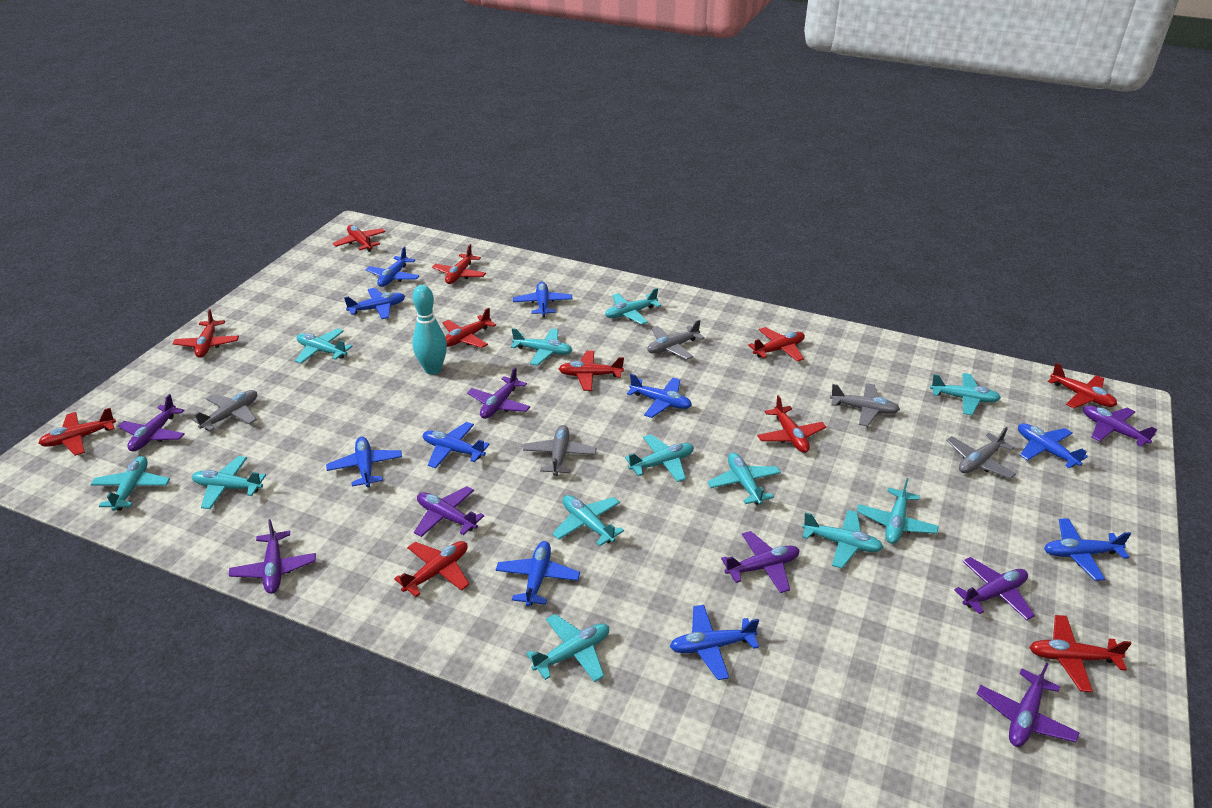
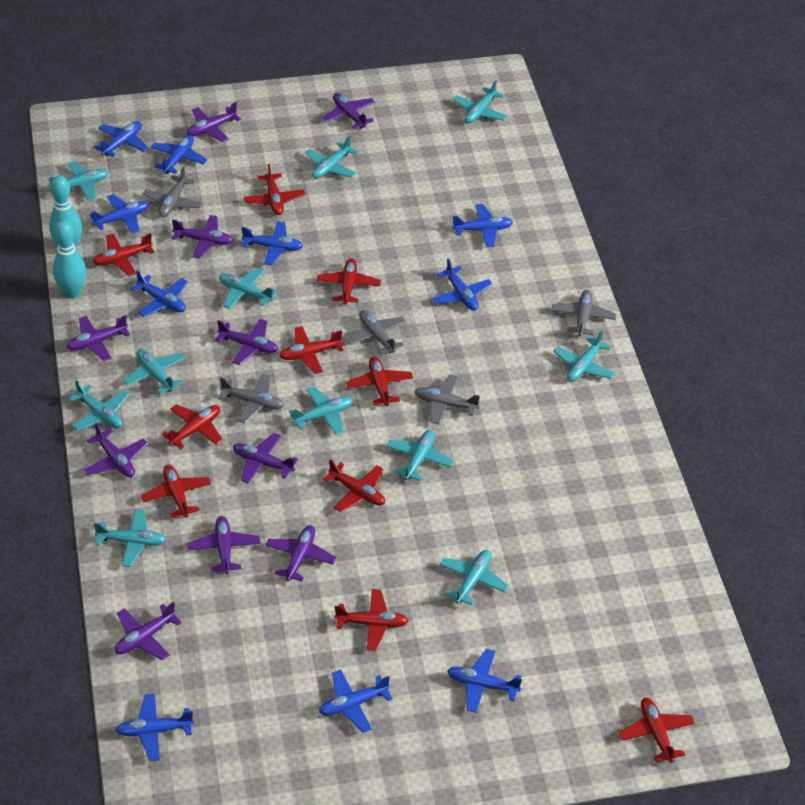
purple plane: [118,394,185,452] [229,519,316,594] [414,486,484,537] [467,367,531,419] [721,531,800,593] [954,557,1035,620] [977,662,1080,747] [1083,405,1158,447] = 8 -> [66,315,130,361] [84,423,148,477] [115,602,182,660] [172,215,233,259] [187,102,241,142] [188,516,260,574] [215,319,278,365] [233,433,298,484] [265,525,336,581] [322,93,375,129] = 10
red plane: [39,408,116,456] [172,309,239,358] [333,225,386,252] [394,541,470,597] [432,244,486,284] [443,308,496,348] [559,351,624,391] [748,327,805,362] [757,395,826,453] [1029,615,1132,692] [1048,363,1117,408] = 11 -> [93,233,154,276] [141,465,211,518] [162,404,223,449] [244,164,305,215] [279,326,344,374] [317,258,381,305] [323,459,385,512] [335,589,408,651] [346,356,413,406] [619,697,695,763] = 10
turquoise bowling pin: [412,285,447,375] = 1 -> [49,175,82,249] [53,220,86,299] = 2
turquoise plane: [90,456,170,511] [192,456,266,509] [295,328,353,363] [511,328,573,366] [526,614,609,682] [552,495,624,547] [605,288,661,325] [625,434,694,482] [707,453,781,505] [802,510,884,569] [857,478,939,544] [930,373,1001,415] = 12 -> [49,161,108,201] [68,380,129,431] [94,509,166,567] [123,349,185,394] [219,267,278,309] [289,387,353,435] [305,135,358,179] [386,430,454,481] [440,550,509,605] [453,80,507,123] [553,330,615,382] = 11

